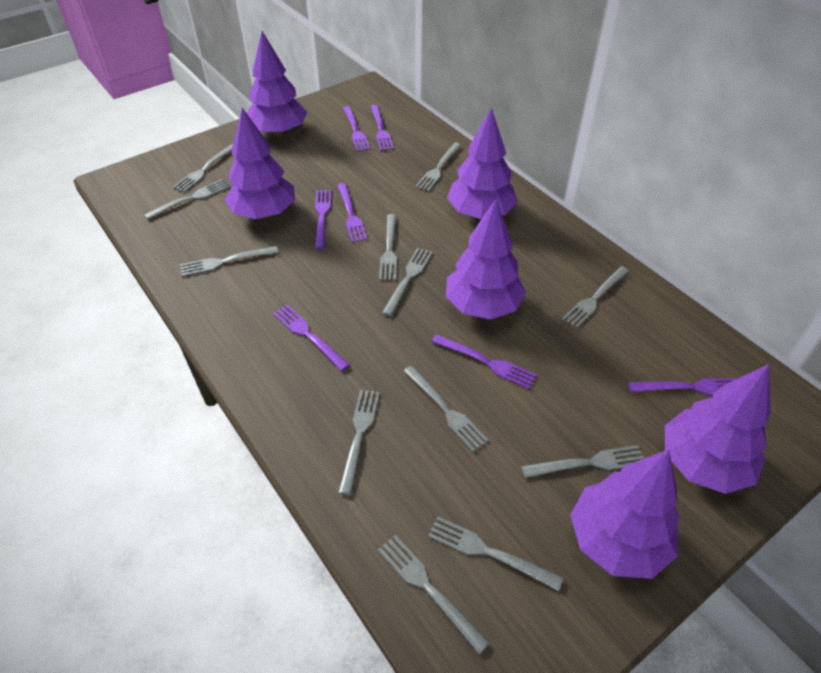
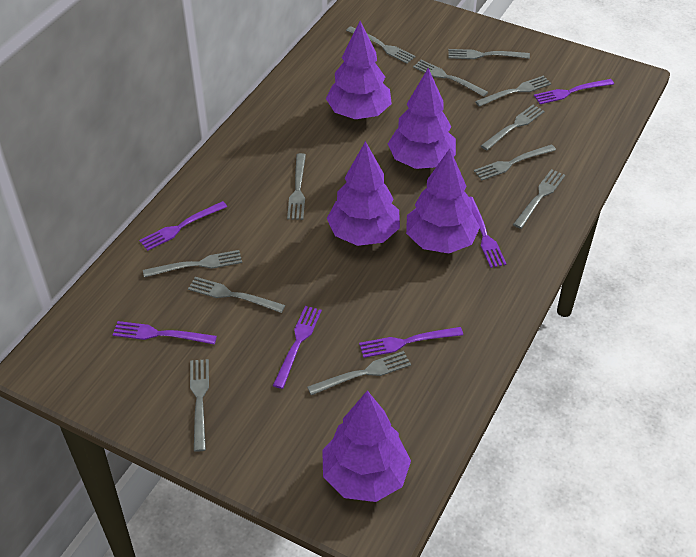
purple fork: [273,305,350,371] [315,190,331,250] [337,183,367,243] [343,106,371,152] [370,105,394,151] [431,334,537,389] [628,378,738,396] = 7 -> [113,321,217,344] [139,201,227,251] [273,306,322,389] [359,327,463,358] [469,197,506,268] [534,79,614,104] = 6
purple tree: [225,108,295,219] [247,31,308,136] [446,199,526,319] [447,107,518,219] [570,449,680,579] [665,364,771,494] = 6 -> [322,390,411,502] [326,21,392,119] [327,141,400,246] [388,68,456,169] [406,149,480,254] = 5

